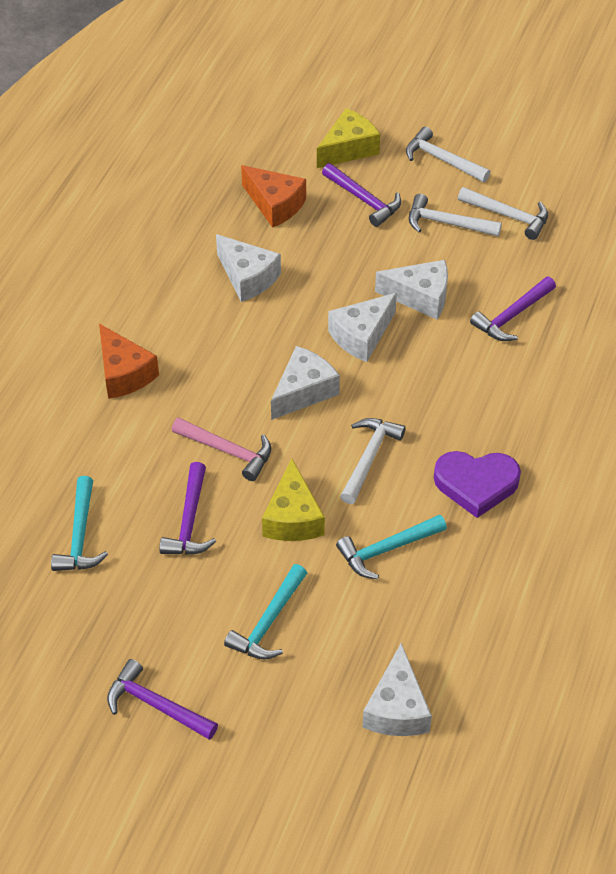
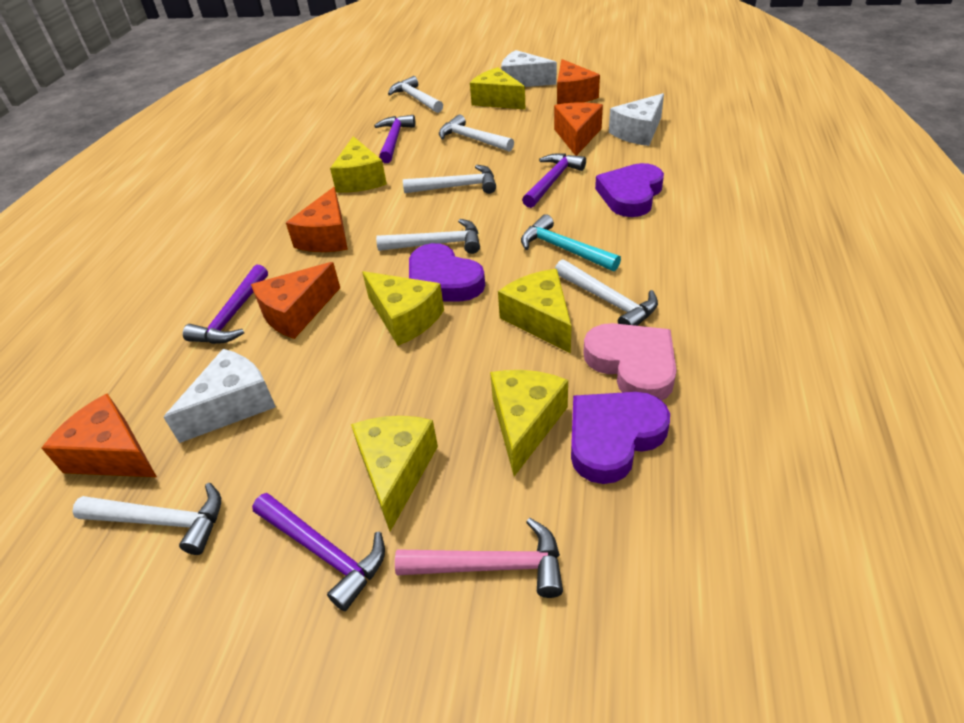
orange cheese: [99,324,159,399] [241,165,306,228] = 2 -> [41,393,157,477] [251,262,340,339] [286,187,348,252] [554,102,603,156] [557,59,600,104] = 5
pink heart: none = 0 -> [583,323,677,400] = 1
purple heart: [434,451,521,518] = 1 -> [409,243,485,302] [571,392,670,484] [595,163,664,217] = 3
turquoise hammer: [51,476,108,571] [224,564,307,659] [336,515,447,579] = 3 -> [521,214,621,271] = 1
white cheese: [216,234,281,302] [271,346,340,420] [328,293,397,362] [362,643,432,736] [375,260,448,319] = 5 -> [163,349,276,443] [501,50,557,87] [609,93,664,146] = 3
white hammer: [340,418,406,504] [406,127,491,182] [409,194,502,236] [458,187,548,240] = 4 -> [72,483,221,555] [376,219,480,254] [388,76,443,113] [403,165,496,194] [439,114,514,152] [555,259,658,326] = 6
yellow cheese: [262,458,325,541] [317,108,380,168] = 2 -> [330,136,387,193] [351,416,438,531] [362,271,444,346] [470,67,525,109] [490,370,568,476] [498,269,571,353] = 6

